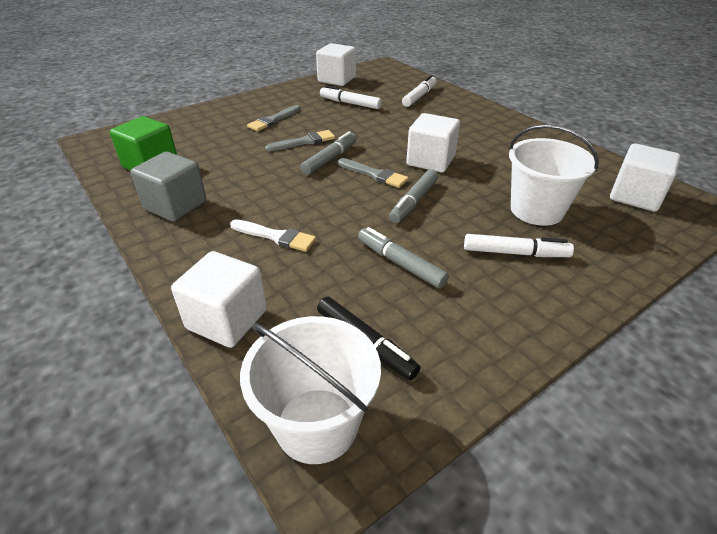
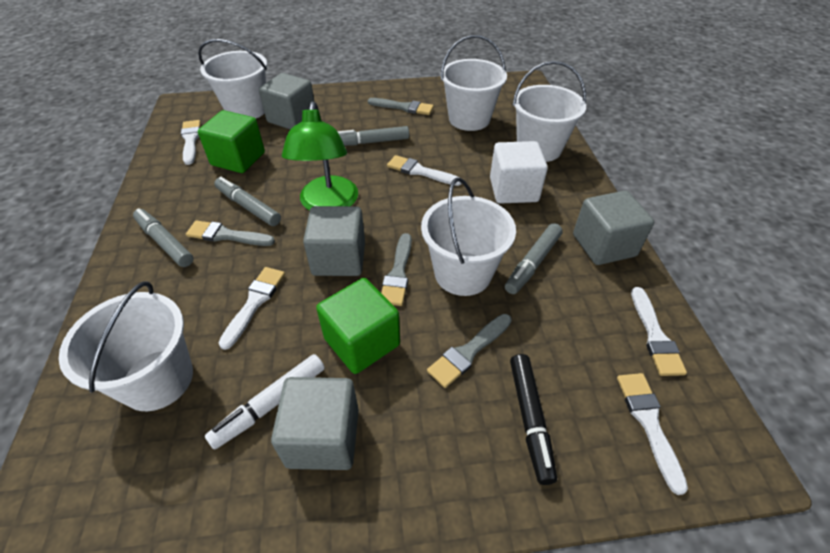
green cube: [110,116,177,170] = 1 -> [198,110,265,173] [316,278,400,374] = 2
green lamp: none = 0 -> [282,101,358,211] = 1
grey brush: [247,105,300,131] [265,130,335,151] [338,158,409,188] = 3 -> [186,220,275,246] [368,98,434,115] [381,233,412,306] [427,314,512,388] = 4
grey cube: [131,151,207,222] = 1 -> [259,73,314,130] [271,377,359,470] [303,206,365,276] [573,191,654,265] = 4
grey marker: [301,131,357,175] [358,227,449,289] [389,169,438,223] = 3 -> [133,209,193,267] [214,177,281,226] [337,126,409,146] [505,223,563,294] = 4
white brush: [230,219,316,252] = 1 -> [181,120,201,165] [219,267,285,350] [387,155,462,186] [617,373,688,495] [631,287,687,376] = 5
white bucket: [240,316,381,464] [509,124,599,226] = 2 -> [59,281,193,411] [198,39,267,118] [421,178,516,296] [441,35,507,131] [513,61,586,162] = 5
white cube: [171,251,267,348] [316,43,356,86] [406,113,460,172] [610,143,681,212] = 4 -> [490,141,548,204] = 1
white marker: [320,85,382,109] [402,75,437,107] [464,234,574,257] = 3 -> [205,354,325,450] = 1

